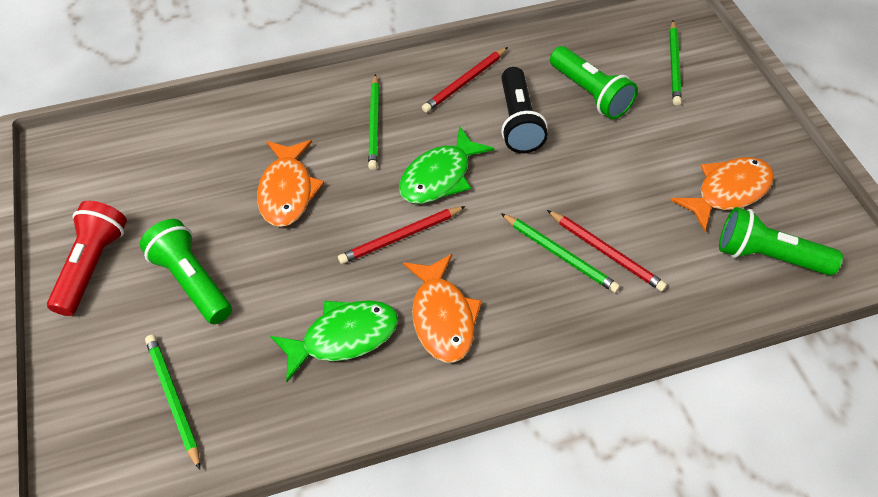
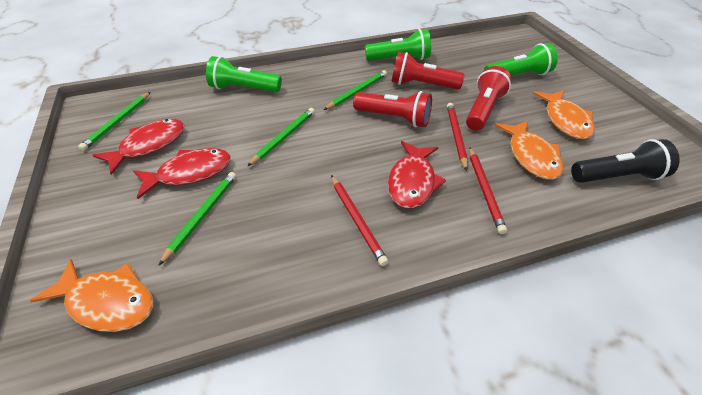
green fish: [270,300,398,382] [399,126,494,204] = 2 -> none = 0
red fish: none = 0 -> [93,119,184,175] [133,148,231,199] [388,141,446,208] = 3
red flashlight: [47,201,127,316] = 1 -> [353,91,432,127] [392,52,465,90] [466,66,512,131] = 3

